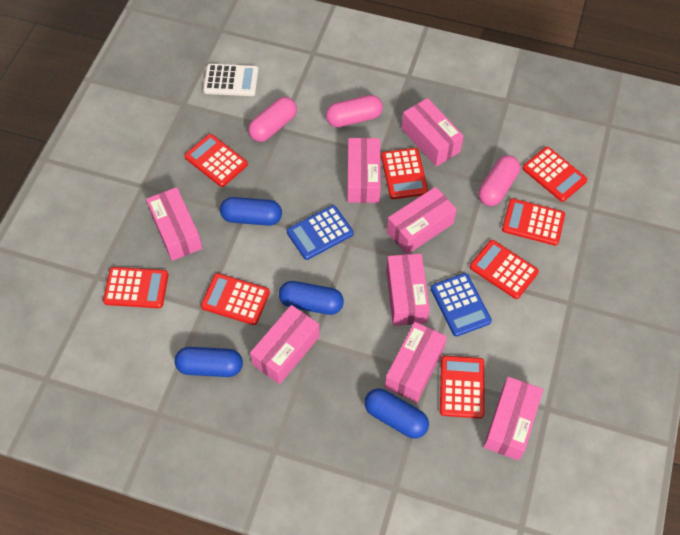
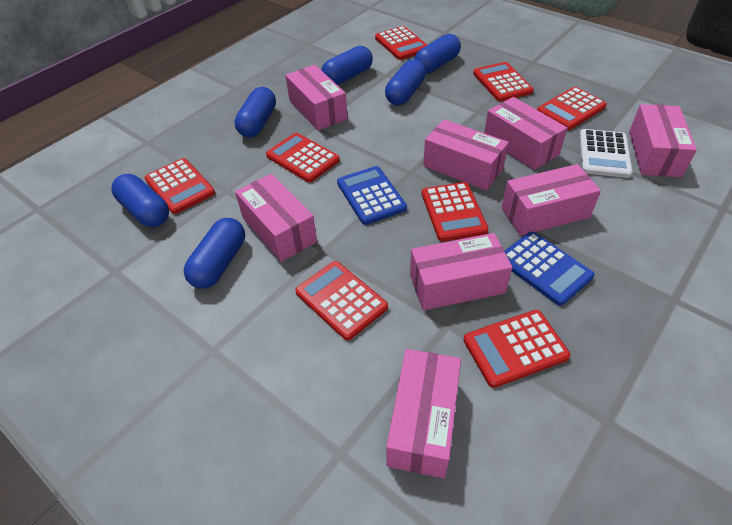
blue capsule: [174,347,243,377] [220,197,282,226] [279,281,344,315] [364,388,429,439] = 4 -> [112,174,169,227] [184,218,245,289] [235,87,276,137] [321,46,373,85] [385,59,426,105] [414,34,461,74] = 6
pink capsule: [248,97,297,142] [326,95,383,127] [478,155,520,206] = 3 -> none = 0

